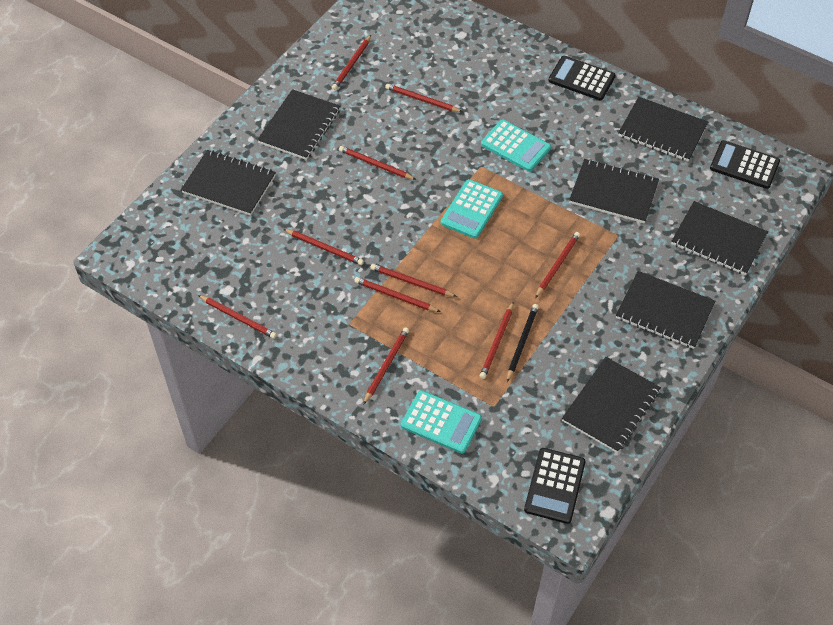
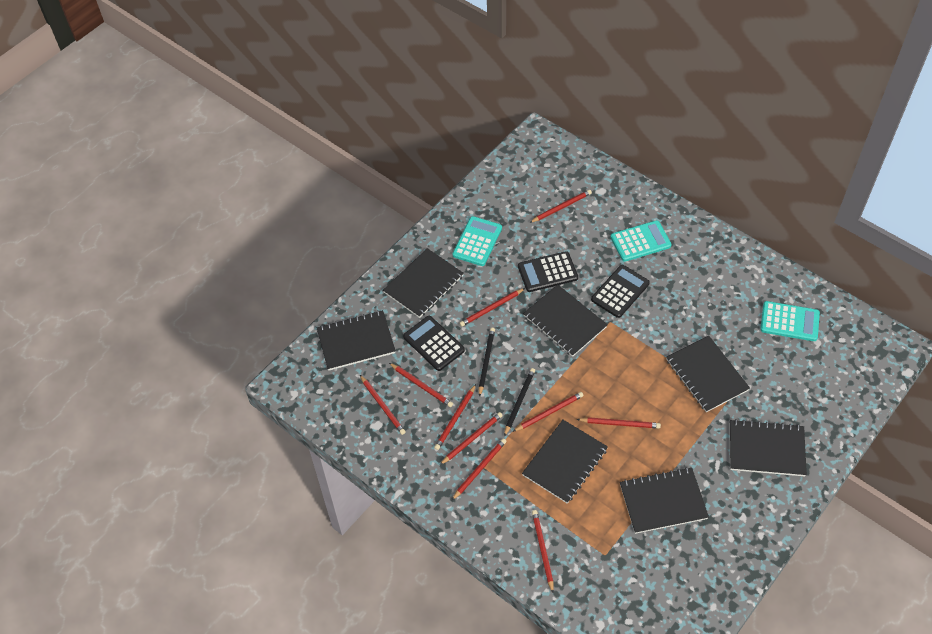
black pencil: [507,304,539,382] = 1 -> [479,328,495,397] [504,368,535,436] = 2

